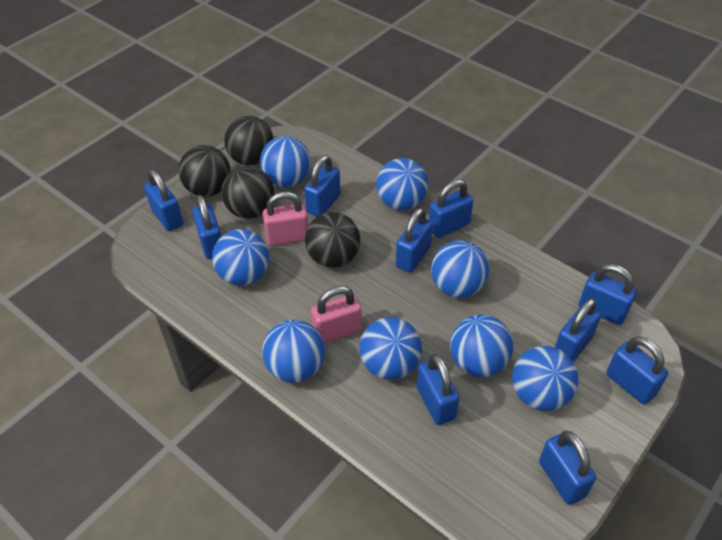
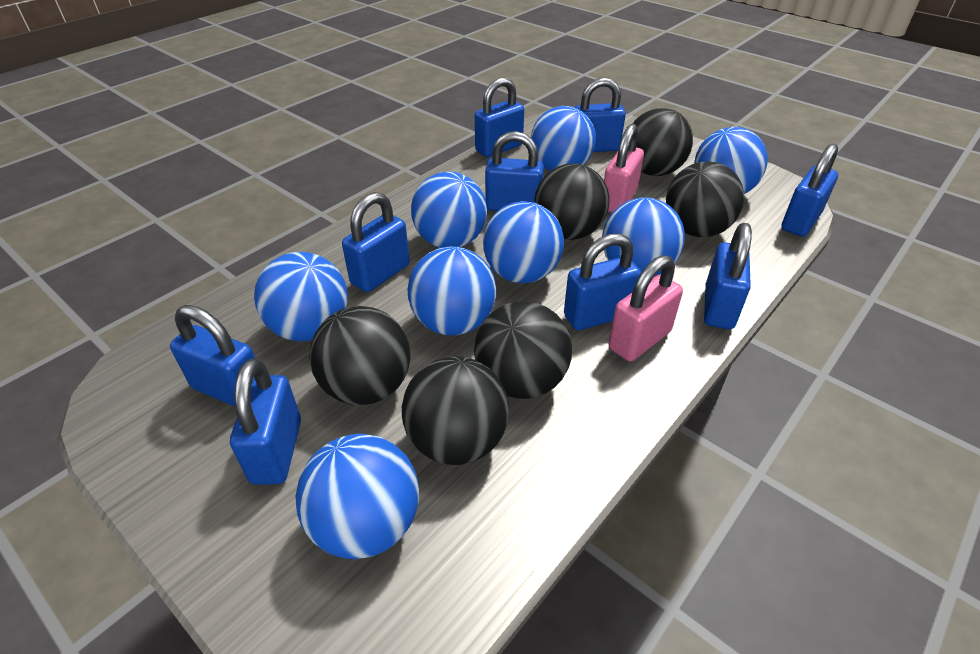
black ball: [178,145,231,197] [221,166,274,219] [224,116,274,166] [305,212,360,268] = 4 -> [309,306,410,405] [402,356,509,465] [474,301,572,399] [534,163,610,240] [633,108,693,176] [666,161,744,237] = 6
blue padlock: [144,169,183,231] [192,195,221,259] [304,155,341,217] [396,208,433,273] [417,354,459,425] [429,179,473,238] [539,431,596,505] [555,298,601,362] [579,264,637,325] [606,336,668,405] = 10 -> [170,305,255,407] [230,358,301,485] [342,192,410,292] [475,77,524,157] [485,131,544,211] [564,233,641,330] [575,77,626,152] [704,223,752,329] [781,144,838,236] = 9

